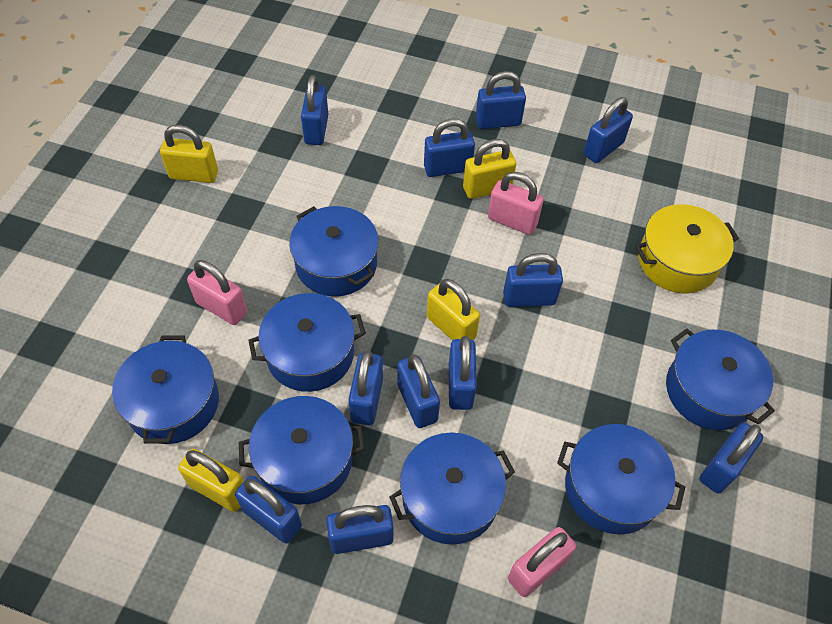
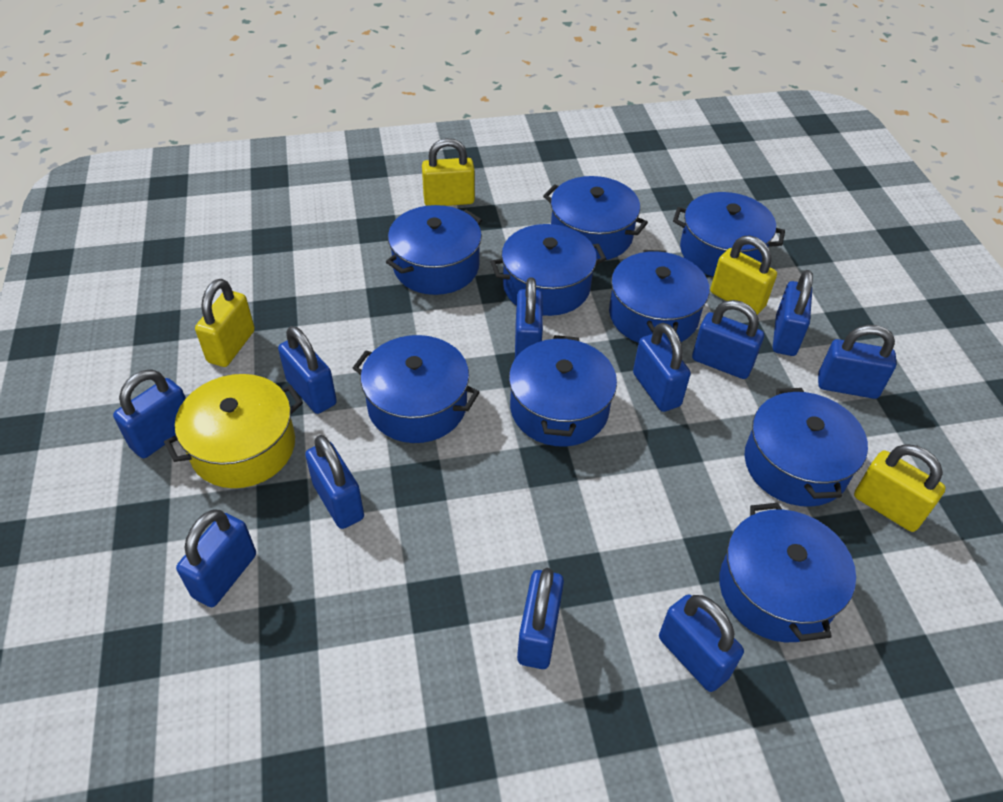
blue pot: [112,335,219,444] [239,396,365,505] [248,293,366,392] [289,206,379,297] [389,432,515,545] [557,424,685,534] [666,329,775,430] = 7 -> [353,335,480,443] [386,205,482,295] [491,224,606,316] [509,335,617,447] [543,176,648,260] [609,250,709,345] [673,192,785,277] [720,503,856,642] [744,388,868,507] = 9
pink padlock: [187,260,247,325] [488,172,544,235] [508,527,576,597] = 3 -> none = 0

